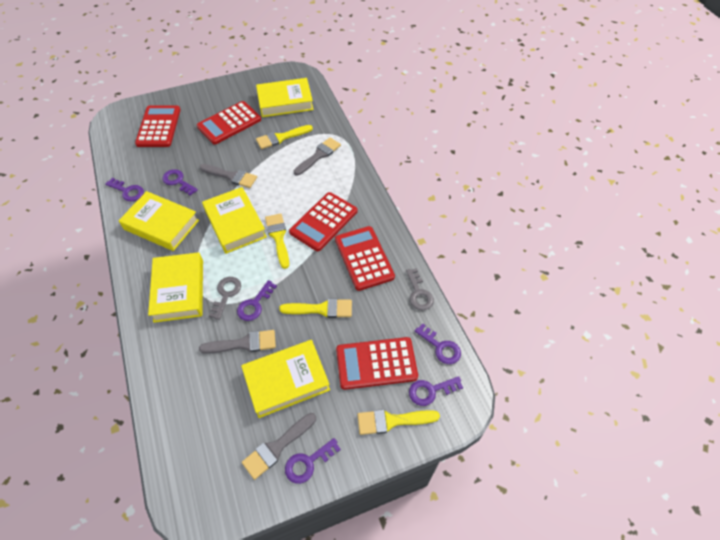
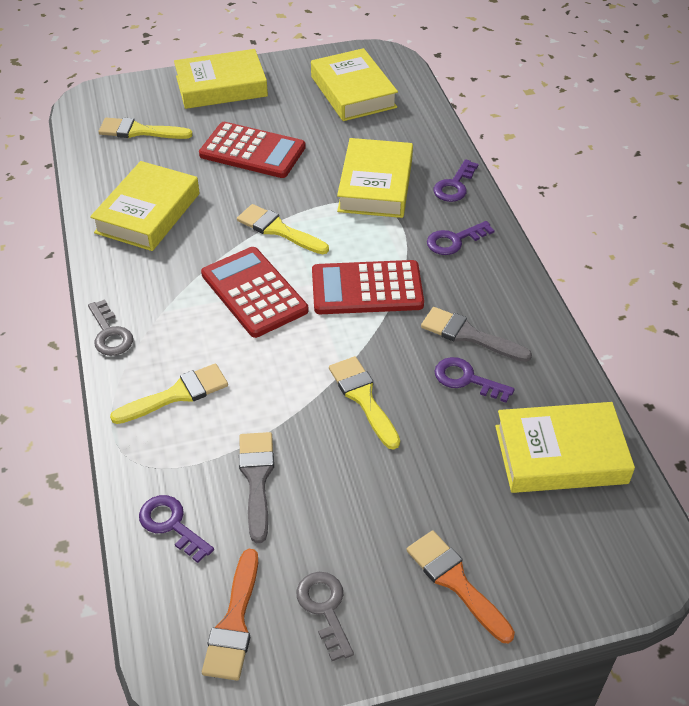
grey brush: [199,164,257,188] [199,330,276,354] [242,413,316,480] [294,138,341,176] = 4 -> [239,432,274,543] [421,307,532,362] = 2
orange brush: none = 0 -> [202,549,258,681] [407,531,515,643] = 2
purple key: [105,178,144,201] [162,169,198,196] [237,280,277,321] [285,438,341,484] [409,376,463,406] [415,323,461,364] = 6 -> [139,495,214,563] [427,221,495,255] [433,159,479,202] [434,357,515,403] = 4
red calculator: [135,105,181,147] [197,101,261,144] [289,192,358,251] [335,226,395,291] [336,337,418,390] = 5 -> [199,122,306,178] [201,247,308,338] [312,260,424,314] = 3

